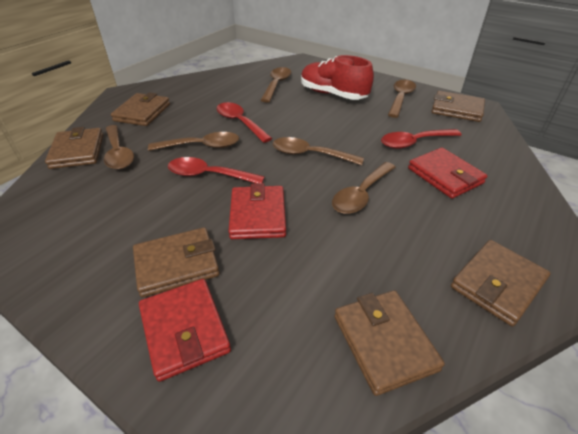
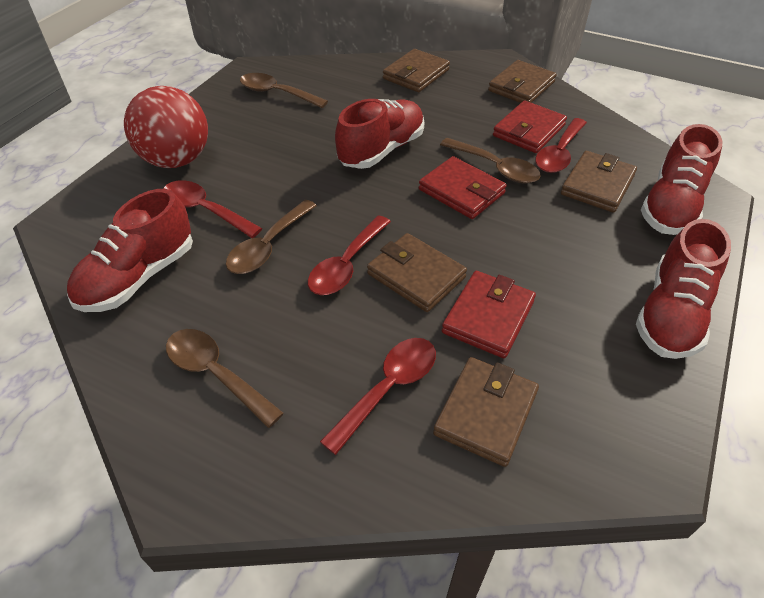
brown spoon: [104,125,134,170] [148,132,239,151] [260,67,291,103] [273,137,364,165] [332,162,395,214] [388,80,416,118] = 6 -> [166,329,284,428] [226,200,317,274] [240,73,328,108] [440,138,541,184] = 4
brown wallet: [45,127,103,169] [111,92,170,126] [133,227,220,297] [334,290,445,396] [431,91,485,122] [451,240,551,326] = 6 -> [367,233,467,312] [383,49,450,92] [433,357,539,467] [488,60,557,103] [561,151,637,213] = 5
red ball: none = 0 -> [124,86,208,168] = 1
red shoe: [301,55,374,100] = 1 -> [67,189,193,312] [335,99,424,169] [636,219,731,359] [641,124,722,235] = 4
red spoon: [168,157,265,183] [217,102,272,143] [381,129,462,149] = 3 -> [163,180,262,238] [308,215,391,295] [320,338,436,455] [535,118,587,173] = 4

